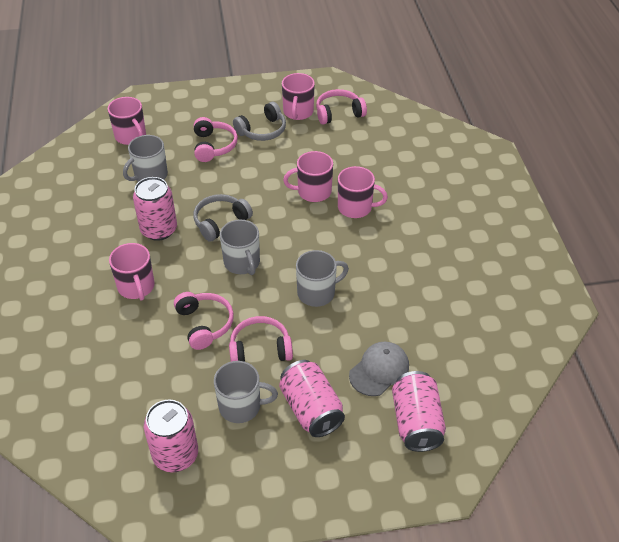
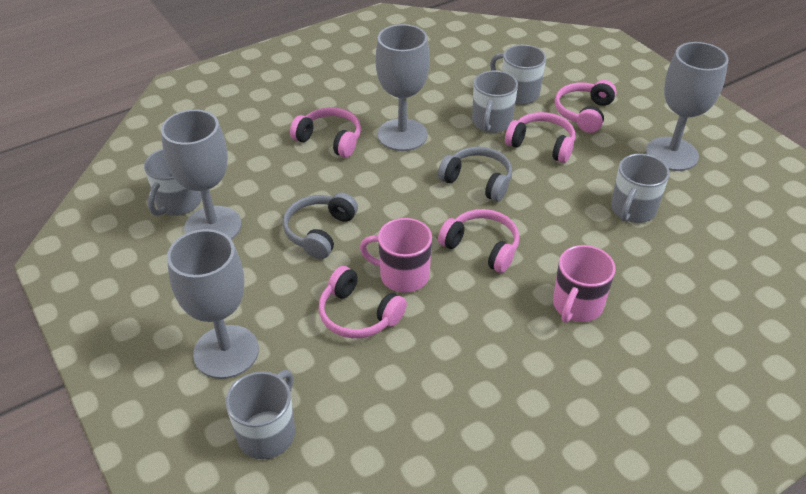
grey cap: [349,342,409,396] = 1 -> none = 0
grey goblet: none = 0 -> [161,109,242,240] [167,229,259,379] [375,24,430,151] [646,42,729,171] = 4
grey mug: [123,135,168,182] [214,361,278,423] [220,220,260,275] [296,250,349,307] = 4 -> [144,149,202,216] [226,370,295,459] [472,71,518,133] [490,45,546,105] [611,154,670,223] = 5
pink can: [133,177,177,241] [144,400,198,473] [279,360,345,437] [392,371,446,452] = 4 -> none = 0
pink headphones: [174,292,234,350] [194,117,238,162] [229,316,293,362] [316,89,367,124] = 4 -> [290,107,361,158] [319,266,407,338] [438,209,519,273] [505,112,575,163] [555,80,617,133] = 5
pink mug: [108,97,146,145] [109,243,155,301] [282,73,315,120] [283,151,333,202] [338,166,388,218] = 5 -> [360,218,432,293] [553,245,615,323] = 2

